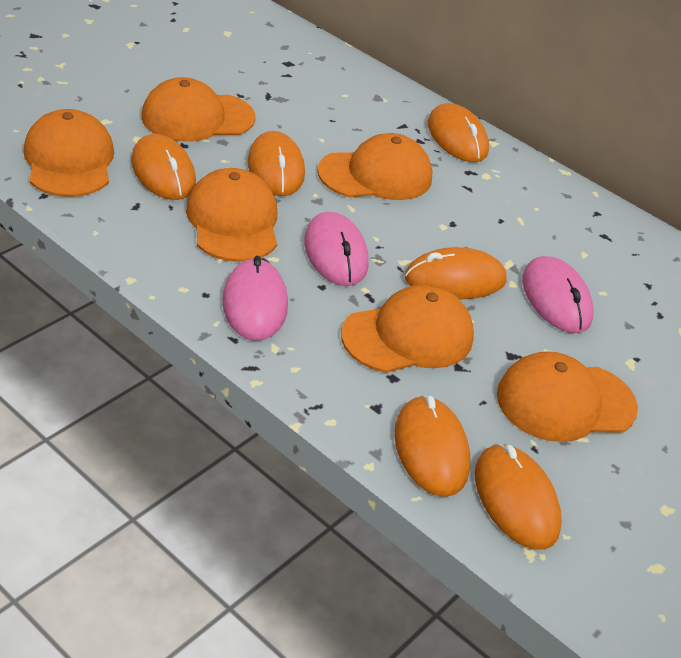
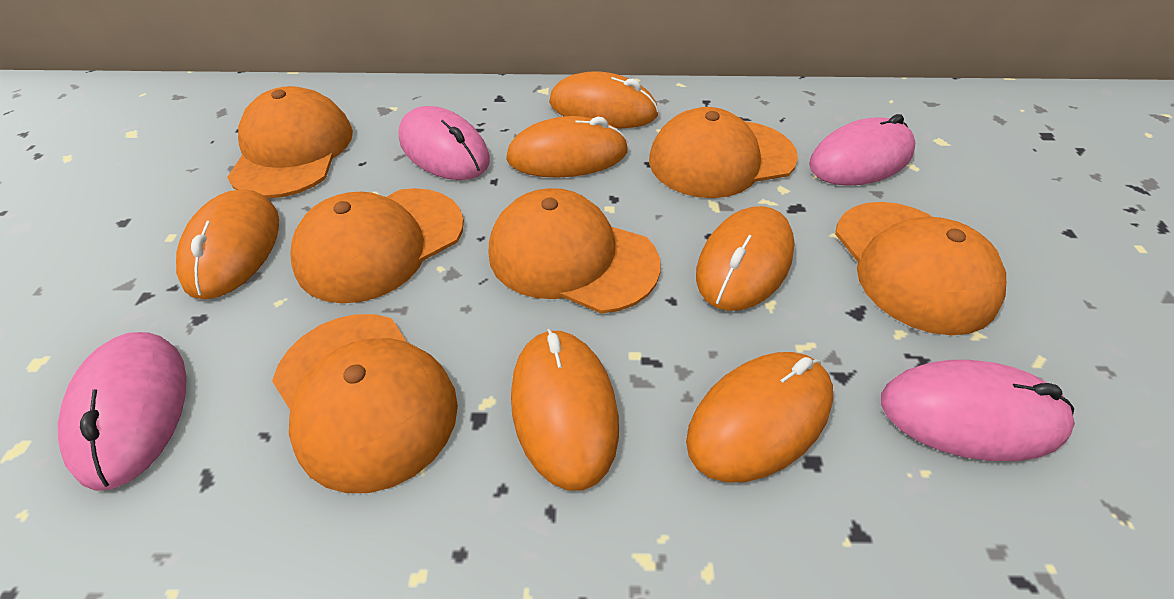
pink mouse: [222,256,288,341] [304,212,369,286] [522,256,594,333] = 3 -> [58,332,186,491] [398,106,490,180] [809,114,915,186] [881,360,1075,461] = 4

